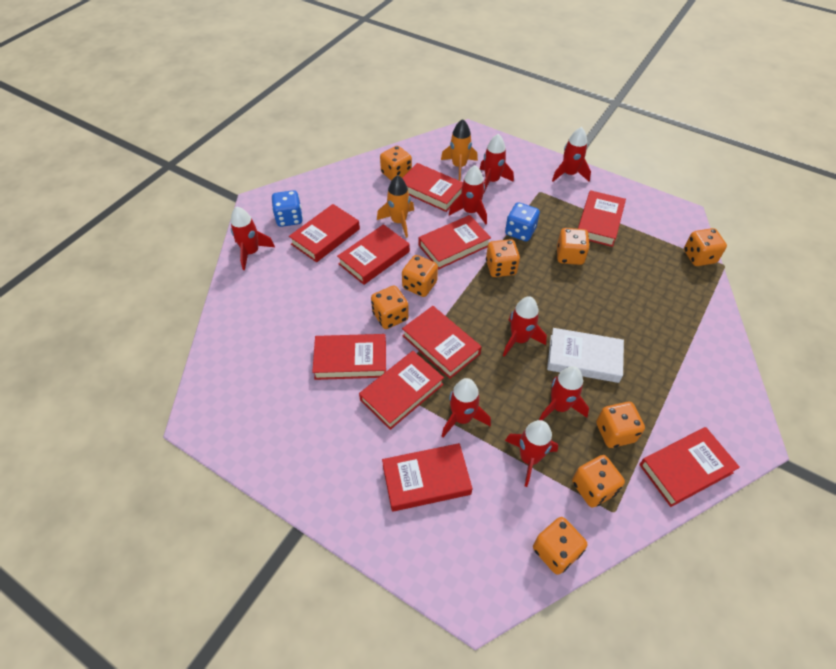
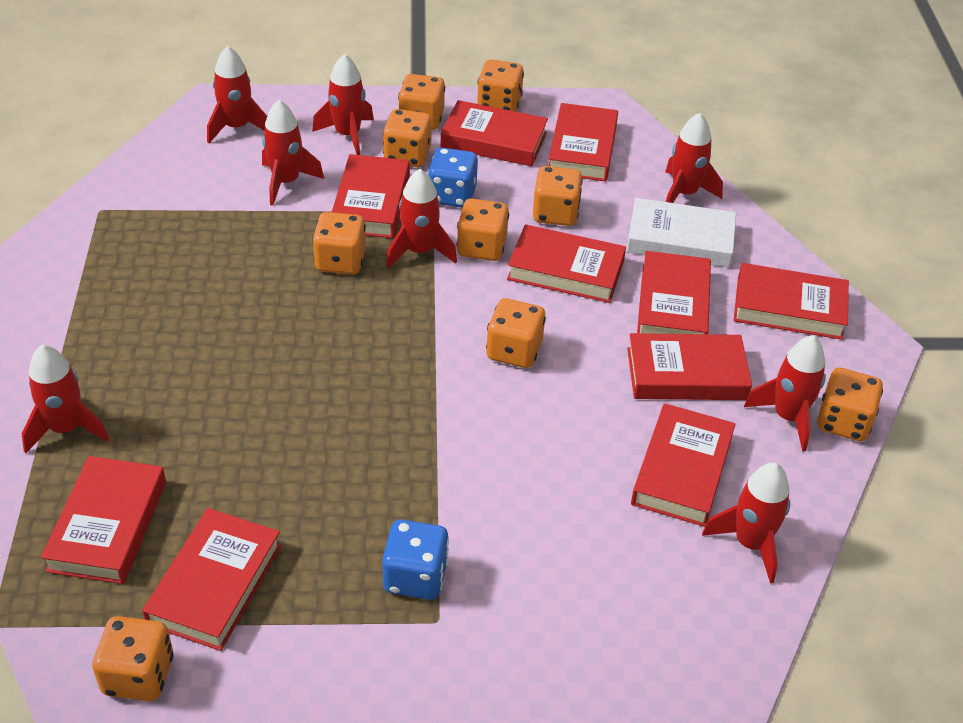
orange rocket: [377,175,414,238] [441,119,478,181] = 2 -> none = 0

